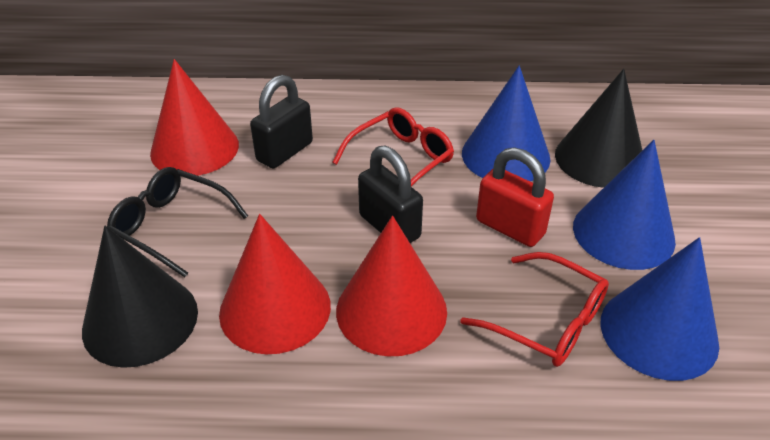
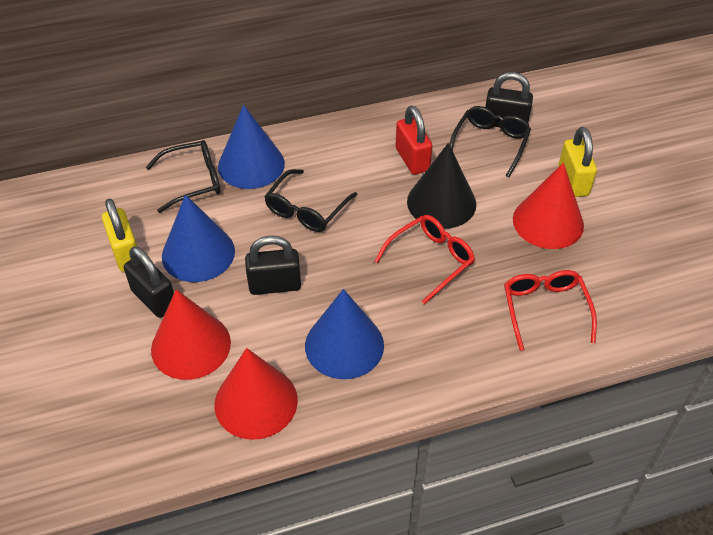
black cone: [82,225,198,368] [555,69,642,188] = 2 -> [407,143,476,229] = 1
black glasses: [107,167,248,277] = 1 -> [146,140,221,213] [264,169,357,232] [449,106,531,177] = 3
black padlock: [250,75,313,168] [358,145,423,243] = 2 -> [124,246,174,318] [245,235,301,295] [485,72,533,127] = 3
yellow padlock: none = 0 -> [102,198,137,272] [559,127,597,197] = 2

